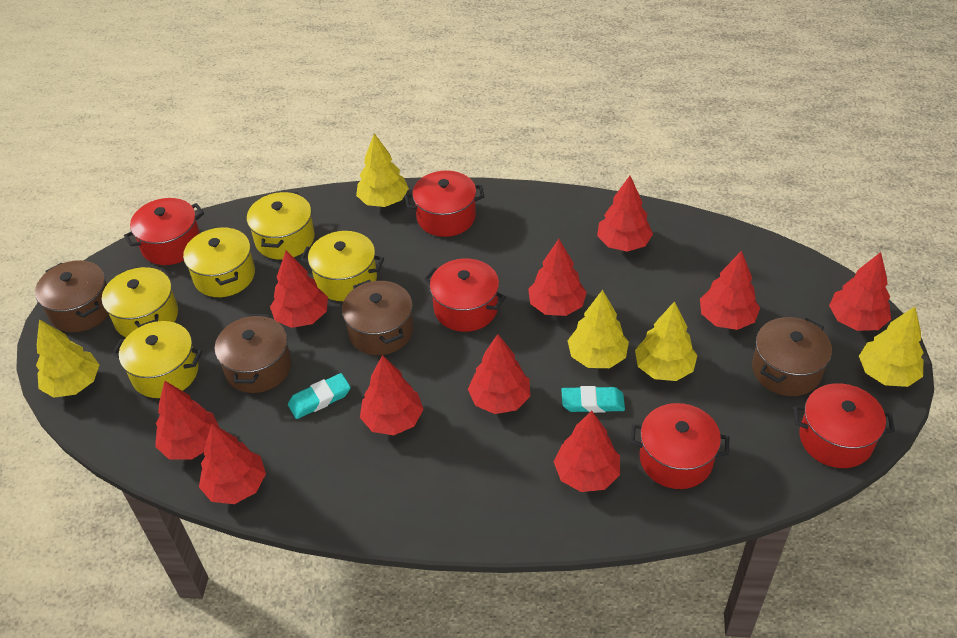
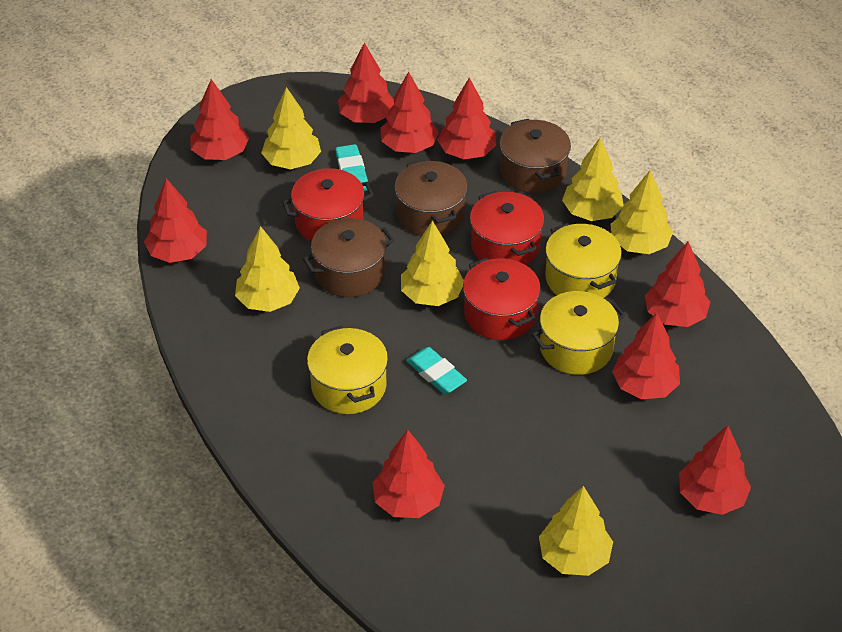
brown pot: [35,260,109,332] [215,314,291,393] [342,280,413,355] [752,317,832,396] = 4 -> [303,218,394,297] [395,160,468,236] [500,119,571,193] = 3
red pot: [124,198,204,265] [405,170,485,237] [424,259,506,332] [630,403,729,489] [794,383,895,468] = 5 -> [282,168,374,242] [463,257,541,340] [470,191,544,265] = 3
red tree: [155,381,219,460] [199,424,266,504] [270,251,328,328] [360,355,424,435] [468,334,530,414] [528,239,587,316] [554,411,620,492] [597,176,653,252] [700,251,760,330] [829,252,891,331] = 10 -> [144,178,207,263] [190,79,249,160] [338,43,394,123] [373,429,445,518] [380,71,439,153] [438,78,496,159] [612,312,680,399] [645,241,710,327] [679,425,751,515] = 9
yellow pot: [102,266,178,337] [112,321,202,398] [183,227,255,297] [247,191,315,260] [300,231,384,301] = 5 -> [307,326,388,414] [532,291,626,375] [545,223,622,298] = 3
yellow tree: [36,319,99,398] [356,133,409,207] [568,290,629,368] [635,301,697,381] [859,307,924,387] = 5 -> [235,226,300,312] [261,87,321,169] [401,221,464,306] [539,486,613,576] [562,138,624,221] [611,170,673,254] = 6

